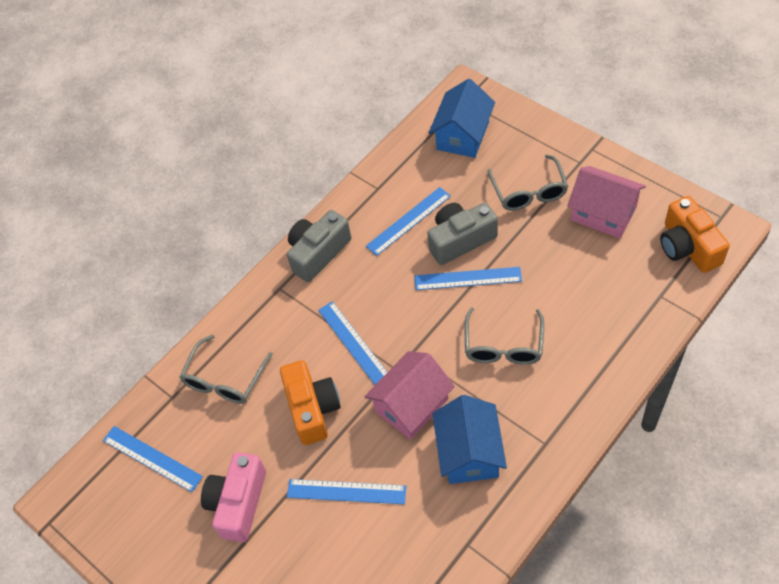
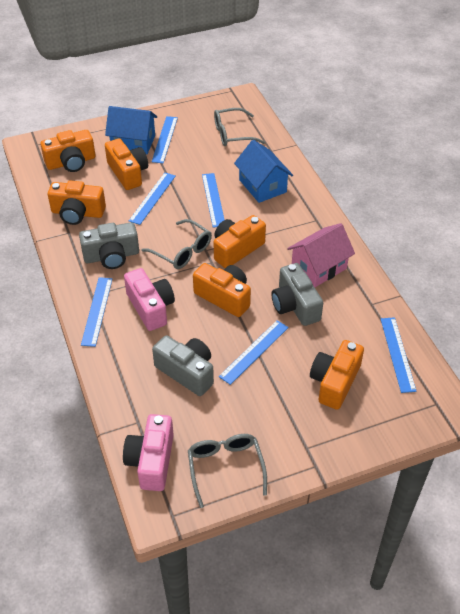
blue ruler: [103,426,203,492] [287,479,406,504] [318,301,387,385] [366,187,451,256] [415,267,522,290] = 5 -> [81,277,113,347] [129,172,176,225] [152,116,178,163] [202,173,225,228] [219,320,289,385] [381,317,417,393] = 6
grey camera: [287,210,351,282] [427,203,498,265] = 2 -> [79,222,139,269] [152,335,214,396] [272,263,323,326] = 3
orange camera: [280,360,341,445] [660,196,730,273] = 2 -> [40,130,96,172] [48,180,106,225] [105,138,148,190] [193,263,251,317] [214,215,266,268] [310,340,364,410] = 6
pink camera: [201,452,266,542] = 1 -> [123,414,174,491] [124,268,175,331] = 2
pink house: [364,351,455,440] [567,166,646,238] = 2 -> [287,223,355,287] = 1

